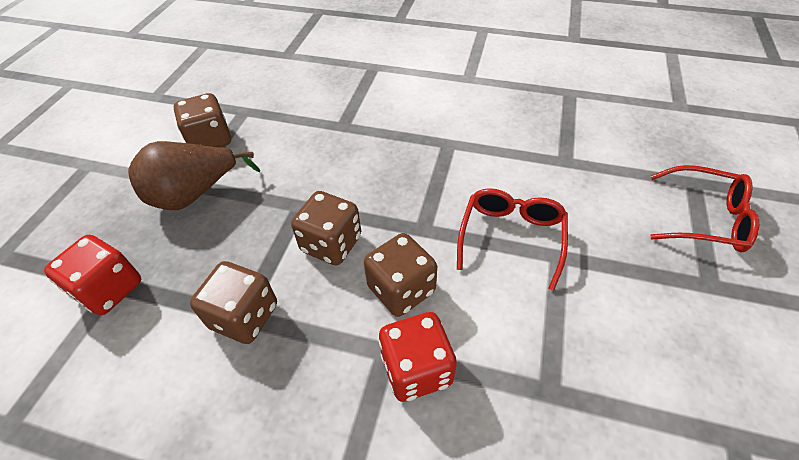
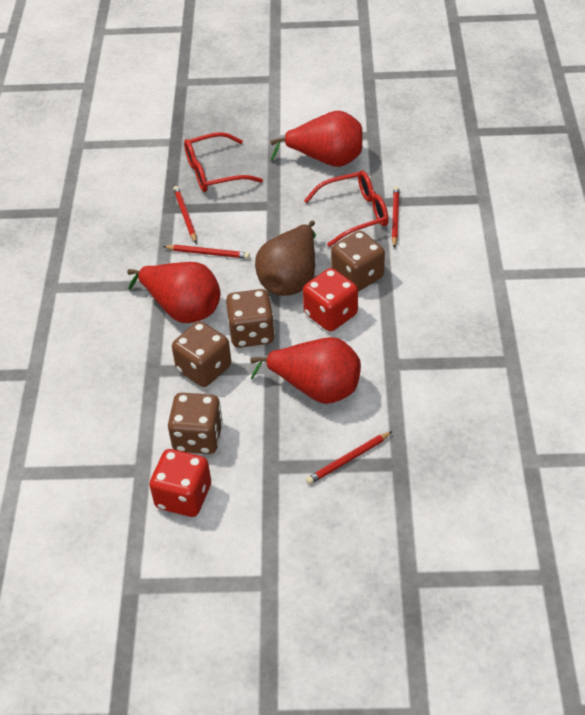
red pear: none = 0 -> [127,262,220,323] [250,337,361,404] [270,111,362,167] = 3
red pencil: none = 0 -> [163,245,250,259] [173,186,197,243] [306,431,393,484] [392,186,400,248] = 4

